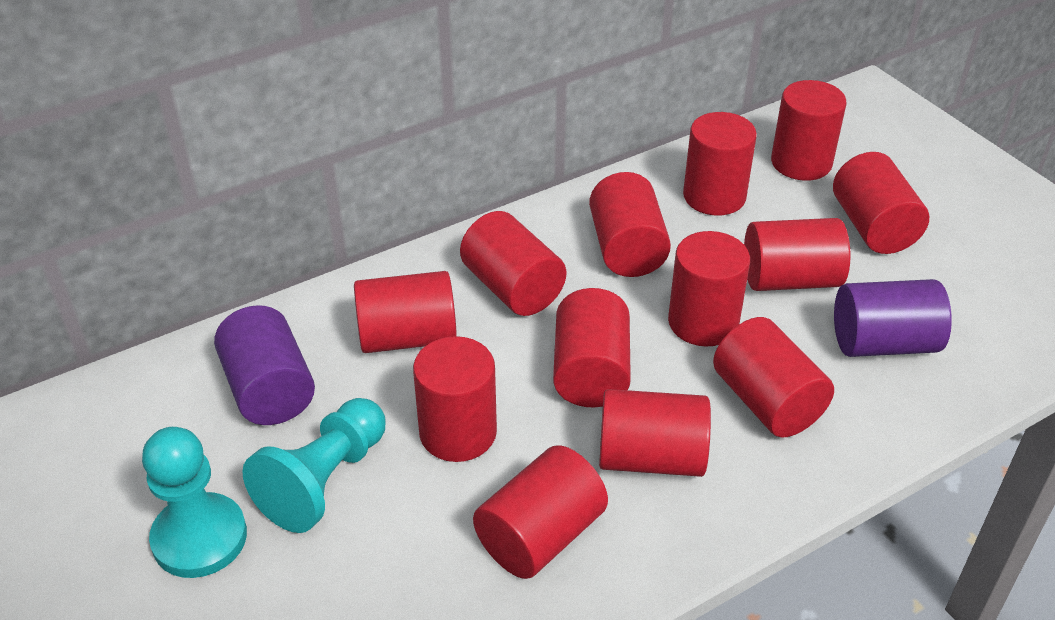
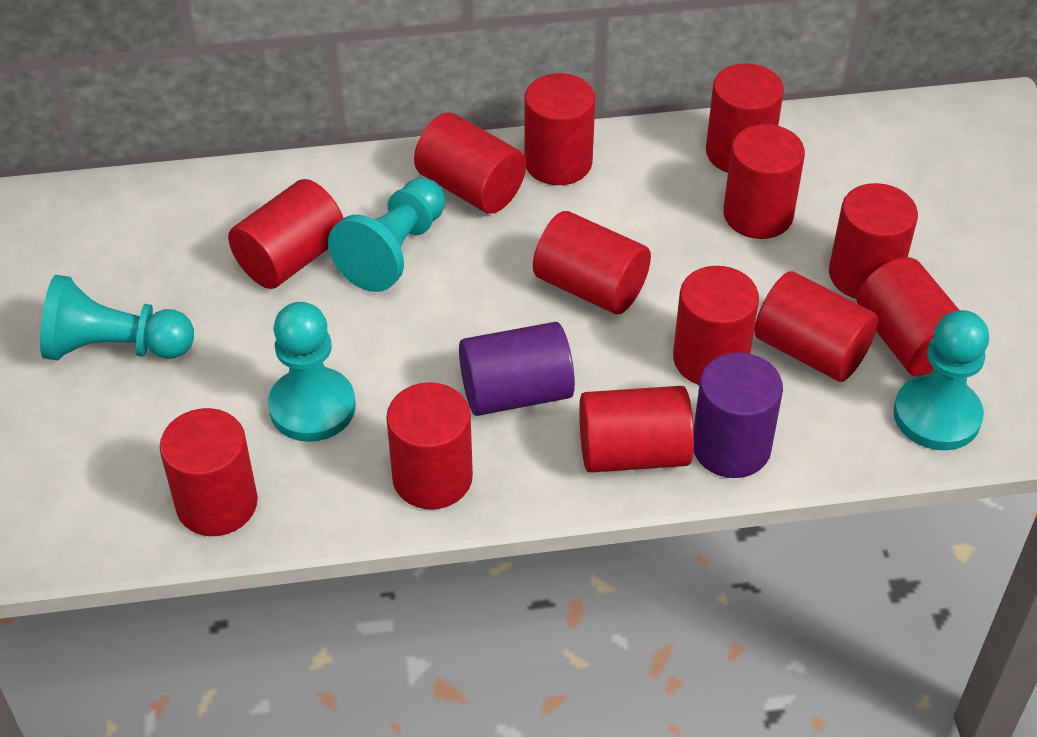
turquoise pawn: [142,427,247,578] [242,398,385,533] = 2 -> [40,275,194,360] [268,302,356,442] [328,178,445,292] [893,310,989,450] = 4

